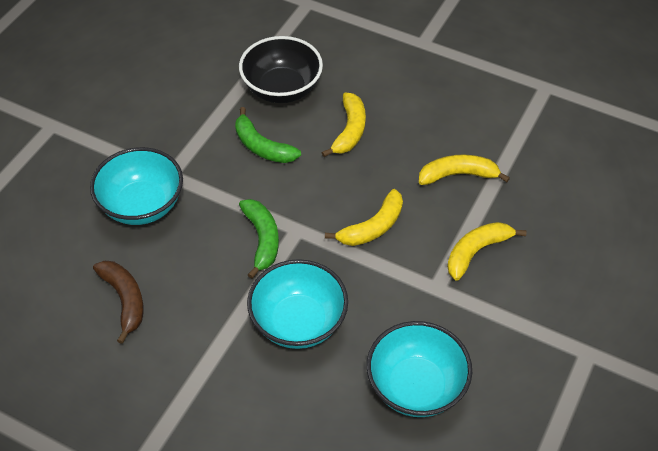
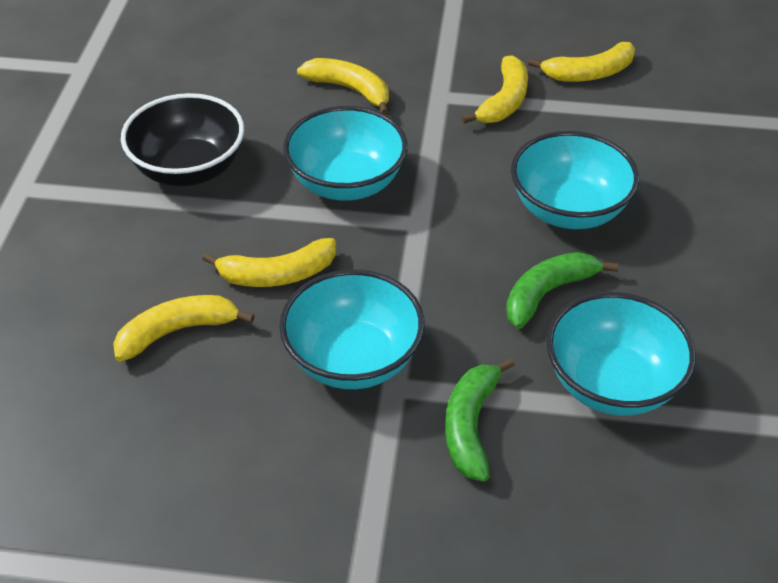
brown banana: [93,261,143,344] = 1 -> none = 0
turquoise bowl: [90,147,183,225] [247,259,348,349] [367,321,472,417] = 3 -> [279,270,425,389] [283,106,407,201] [511,131,639,229] [547,292,696,416] = 4
yellow banana: [322,93,366,157] [325,189,403,246] [419,155,510,185] [447,222,526,281] = 4 -> [113,295,255,362] [202,238,336,287] [297,58,389,115] [461,56,528,124] [528,42,635,82] = 5

